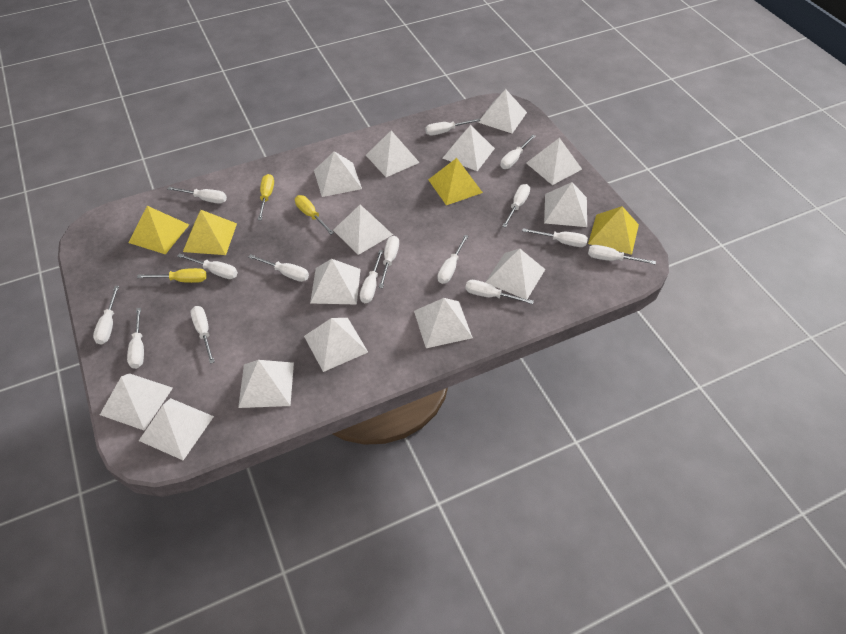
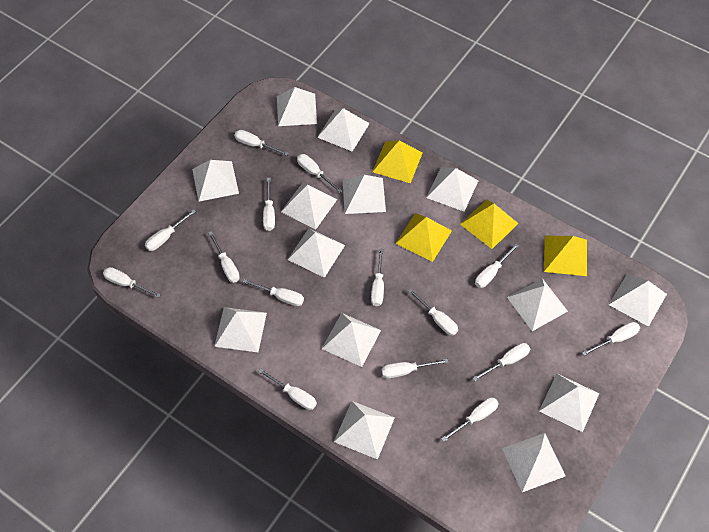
yellow screwdriver: [137,268,207,283] [258,174,274,220] [295,195,334,234] = 3 -> none = 0

